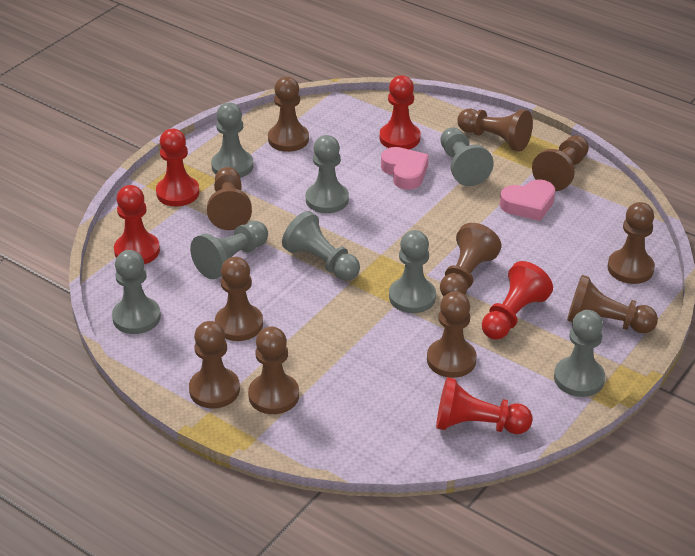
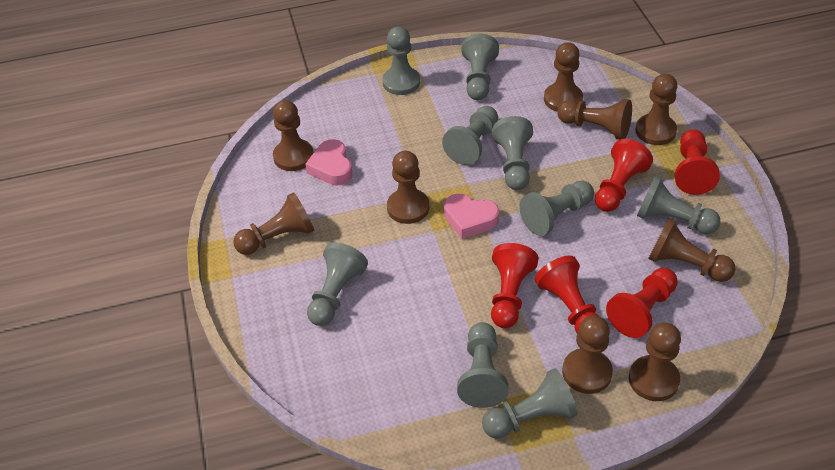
brown pawn: [189,321,240,409] [207,167,252,230] [215,257,263,341] [248,326,299,414] [268,77,309,152] [427,291,477,378] [440,223,502,296] [457,108,533,152] [532,135,589,191] [567,275,658,333] [608,202,655,284] = 11 -> [233,192,314,255] [273,100,313,171] [387,151,429,224] [544,42,583,111] [557,99,632,140] [562,316,613,394] [629,323,681,401] [635,74,677,145] [648,218,736,282] = 9
grey pawn: [112,250,161,334] [190,221,268,279] [211,103,254,178] [282,211,360,281] [306,135,349,213] [389,230,436,313] [441,127,494,186] [554,310,605,397] = 8 -> [307,242,368,326] [382,26,420,95] [442,106,498,165] [457,322,508,408] [461,33,499,100] [482,368,578,439] [492,116,533,190] [520,181,594,236] [637,176,721,234] = 9

